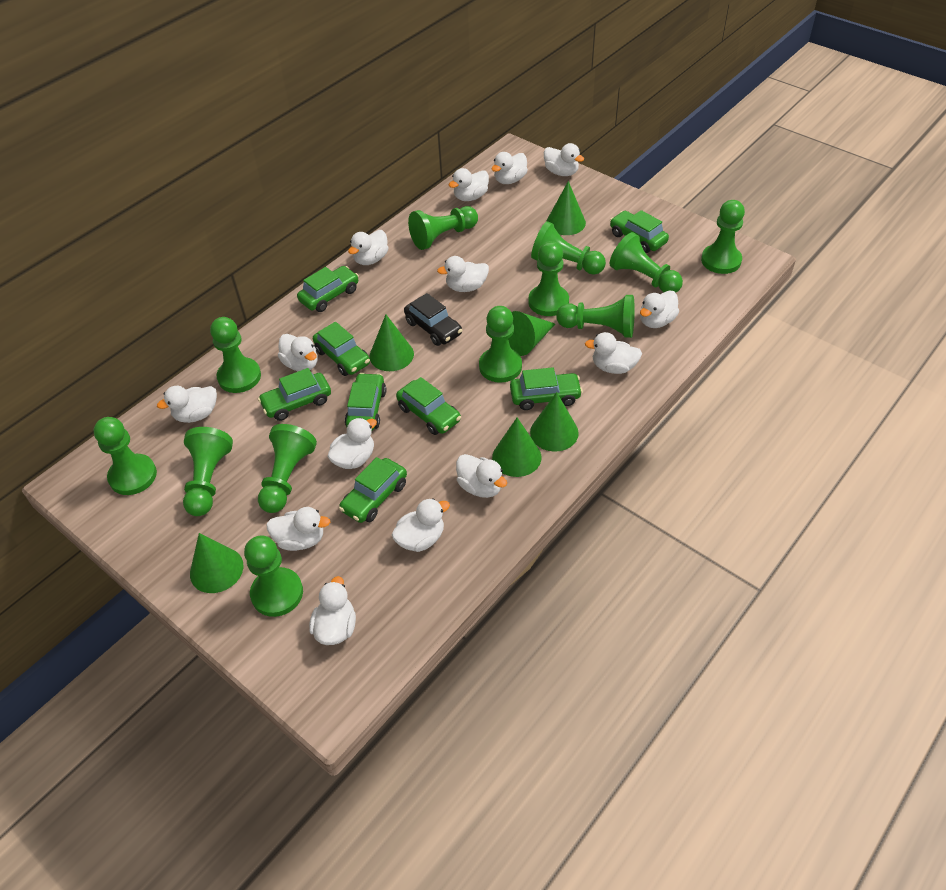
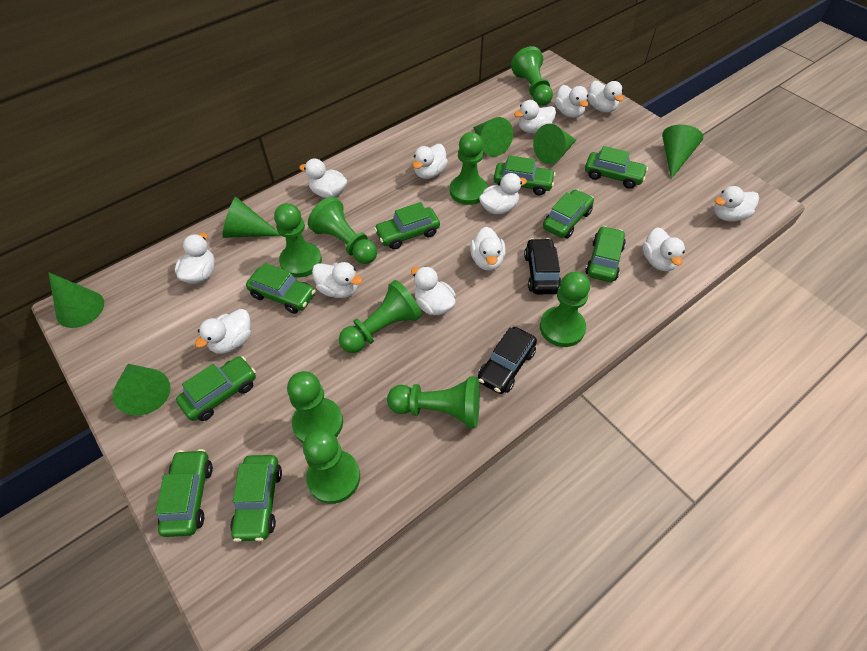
black car: [404,293,462,346] = 1 -> [478,327,537,394] [524,238,561,294] = 2
green car: [258,368,331,421] [297,266,359,312] [313,322,370,376] [339,457,407,523] [345,373,386,431] [396,377,461,435] [510,367,583,410] [610,210,669,253] = 8 -> [155,449,213,537] [176,356,256,421] [230,455,282,542] [246,263,316,314] [374,202,440,249] [494,156,556,195] [543,189,594,239] [585,146,648,189] [585,226,626,282] = 9
green pawn: [94,417,157,495] [183,427,233,516] [210,317,261,393] [244,536,303,617] [258,424,317,513] [408,206,478,250] [479,306,522,383] [528,241,569,316] [531,221,606,275] [556,295,635,338] [609,232,683,293] [701,200,745,274] = 12 -> [274,203,322,278] [287,371,343,443] [303,429,360,504] [308,197,377,264] [339,280,422,353] [387,376,480,428] [450,132,488,205] [511,46,553,106] [540,272,590,347] = 9
white duck: [157,386,217,423] [266,507,330,551] [278,334,317,371] [309,576,356,645] [327,418,377,469] [348,230,388,265] [392,498,450,552] [437,256,489,292] [449,168,489,201] [456,454,507,498] [492,152,528,184] [544,143,584,176] [585,332,642,374] [640,291,679,328] = 14 -> [175,233,215,284] [195,309,251,354] [299,158,347,198] [312,262,362,298] [411,266,456,315] [413,144,448,179] [470,227,506,271] [479,173,527,214] [514,100,556,133] [555,85,588,118] [588,81,624,113] [642,227,685,271] [714,186,759,222] = 13

